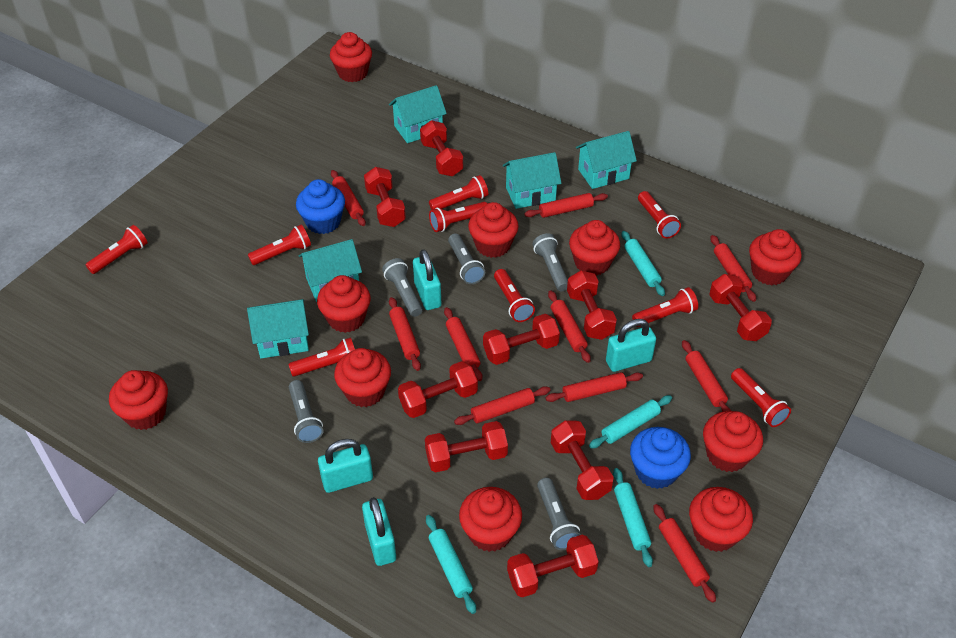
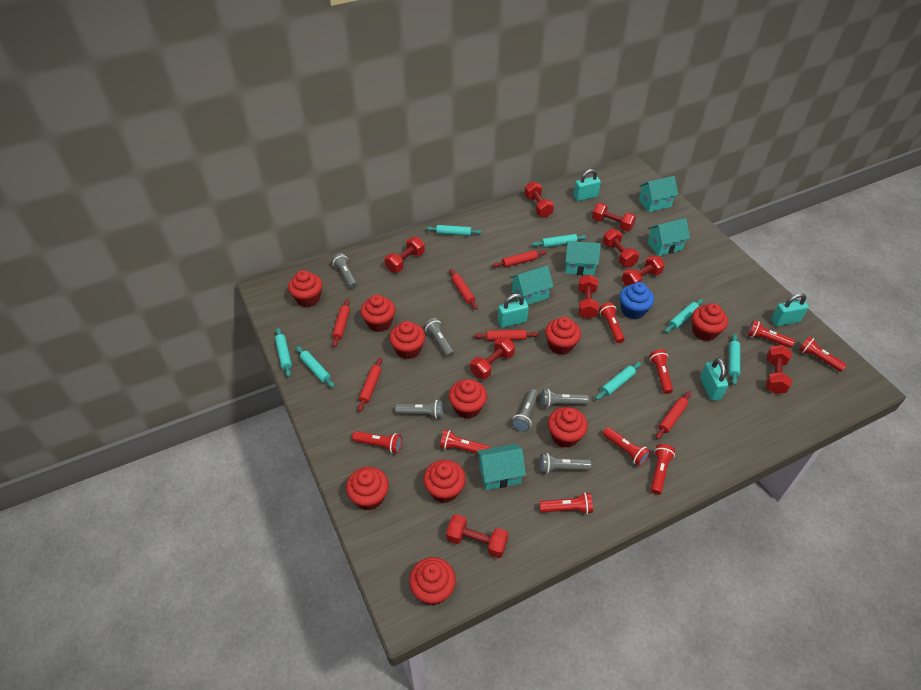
blue cupcake: [296,179,345,234] [630,427,691,489] = 2 -> [620,282,654,319] = 1
grey flashlight: [289,380,323,443] [382,258,423,317] [448,233,485,284] [532,233,568,291] [537,478,581,550] = 5 -> [332,253,357,288] [395,400,443,419] [424,318,454,358] [512,389,538,432] [540,453,591,474] [541,389,589,408] = 6
red rolling pin: [331,170,366,226] [389,297,421,371] [444,307,482,381] [454,386,551,425] [524,193,608,218] [545,372,643,402] [548,290,591,363] [653,504,716,603] [682,340,731,412] [710,235,756,302] = 10 -> [332,299,350,347] [358,357,382,412] [449,269,478,310] [474,330,539,341] [493,250,547,267] [656,392,691,440] = 6
turquoise rolling pin: [426,515,476,614] [589,395,672,449] [613,468,653,567] [622,231,665,296] = 4 -> [275,328,292,377] [296,346,335,388] [426,225,482,236] [532,234,587,248] [595,362,641,400] [665,299,703,333] [729,334,740,385] = 7

